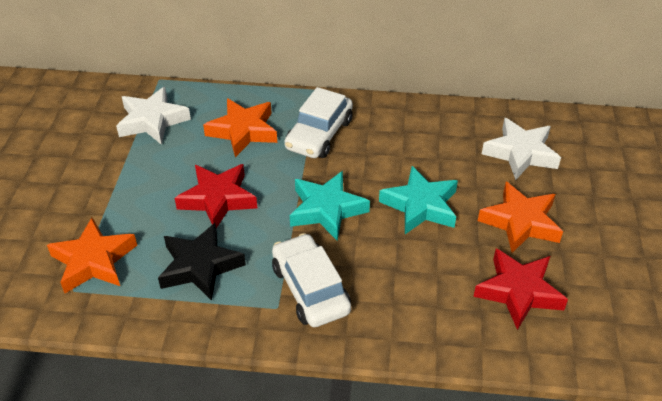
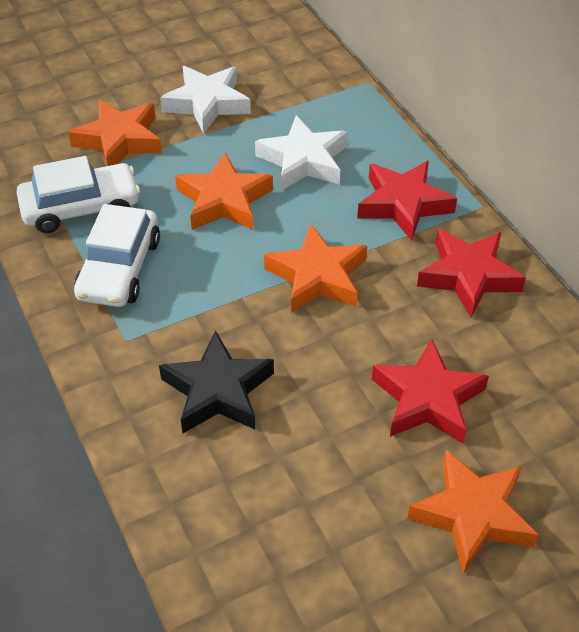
orange star: [47,218,137,293] [203,98,277,157] [478,182,563,253] = 3 -> [68,99,162,166] [175,153,273,230] [264,225,367,313] [408,450,538,574] = 4
red star: [175,164,257,228] [473,248,568,330] = 2 -> [357,161,457,241] [372,339,489,443] [417,229,526,318] = 3
turquoise star: [290,171,370,241] [379,166,458,234] = 2 -> none = 0

